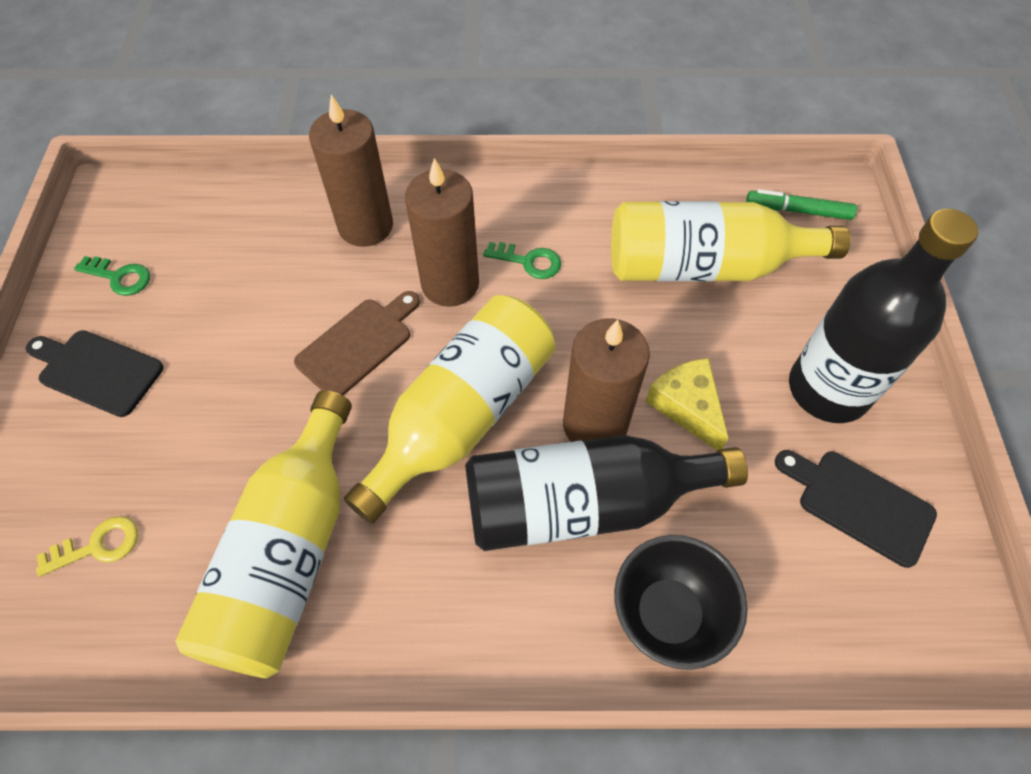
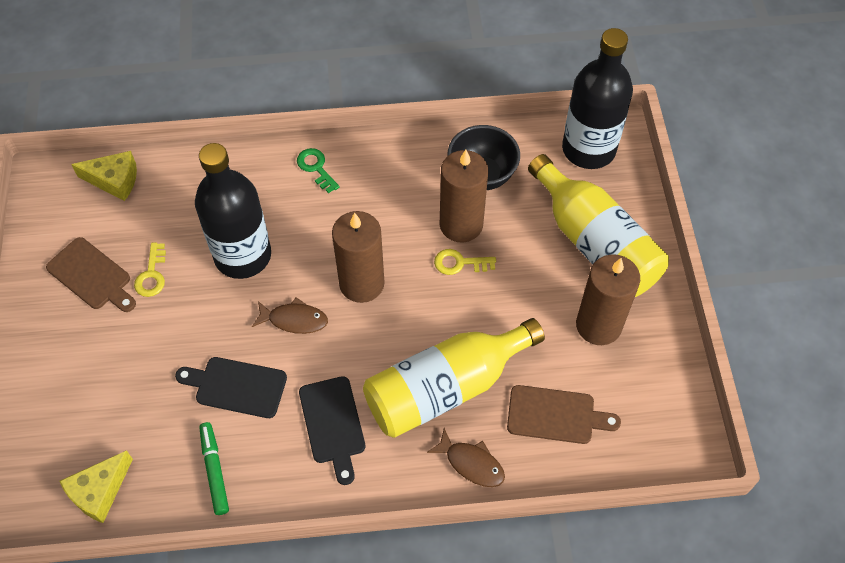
brown cutting board: [294,291,420,395] = 1 -> [46,237,136,312] [507,385,621,444] = 2
brown fish: none = 0 -> [252,297,328,334] [427,428,505,487] = 2
green key: [74,256,150,296] [483,242,561,279] = 2 -> [297,148,340,193] = 1
yellow bottle: [175,390,352,678] [344,295,555,523] [611,201,851,282] = 3 -> [363,318,545,438] [528,154,669,297] = 2
yellow cheese: [645,358,729,450] = 1 -> [59,450,133,523] [71,151,137,201] = 2
yellow key: [36,516,138,577] = 1 -> [134,242,166,297] [434,249,496,275] = 2

